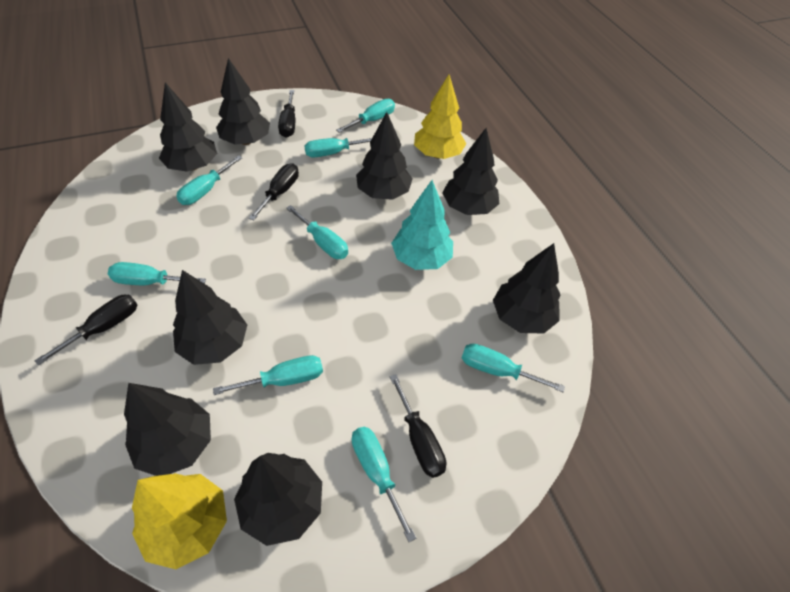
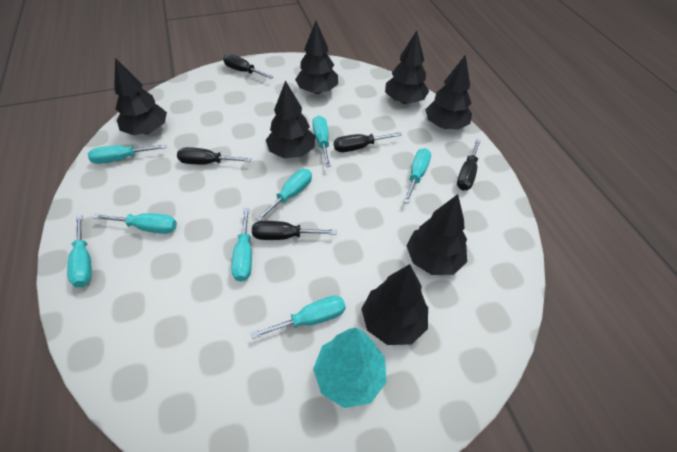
black screwdriver: [34,295,137,365] [249,163,299,220] [278,90,295,138] [390,374,446,478] = 4 -> [177,147,252,164] [223,54,273,79] [252,221,336,240] [334,132,402,152] [457,139,481,191] = 5
black tree: [124,383,211,476] [159,83,217,172] [173,270,247,365] [216,58,270,145] [234,453,322,546] [356,112,413,200] [442,128,499,215] [493,243,561,333] = 8 -> [114,58,167,135] [266,80,315,158] [295,21,338,94] [361,264,428,345] [385,30,429,104] [406,194,467,275] [425,54,472,130] = 7
yellow tree: [132,473,227,569] [414,74,466,159] = 2 -> none = 0

